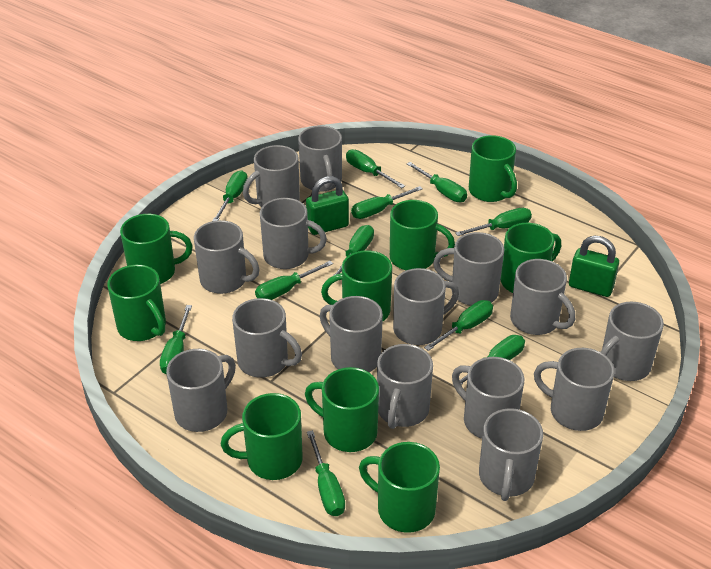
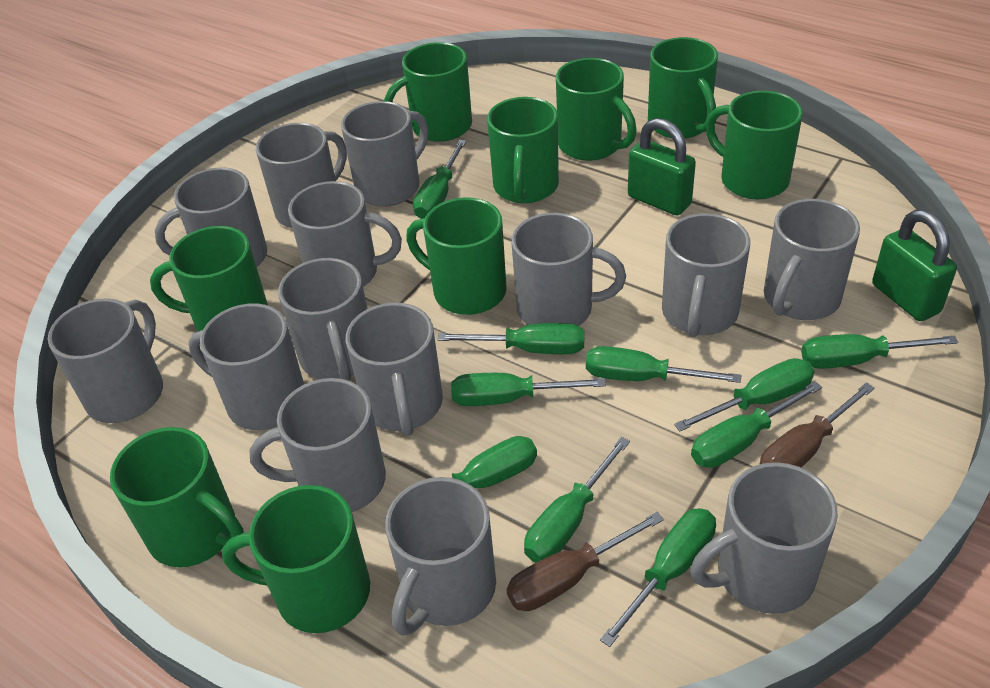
brown screwdriver: none = 0 -> [507,512,664,611] [760,383,875,468] = 2
green screwdriver: [160,305,192,374] [212,171,247,221] [255,261,333,300] [307,430,345,516] [333,225,374,276] [346,149,405,188] [351,186,423,219] [407,162,467,202] [424,300,493,351] [455,208,532,236] [459,335,525,385] = 11 -> [385,436,537,518] [413,140,467,219] [438,323,584,354] [451,373,606,406] [524,437,630,562] [586,346,741,383] [600,508,716,647] [674,358,814,431] [691,381,822,468] [801,334,958,369] = 10
grey mug: [166,349,236,432] [194,220,260,294] [232,298,302,378] [243,145,300,208] [260,198,327,269] [298,126,342,192] [320,296,383,372] [377,344,433,429] [393,268,459,345] [433,232,504,306] [452,357,525,439] [479,408,543,501] [510,259,575,335] [534,348,615,431] [601,302,664,381] = 15 -> [48,298,163,423] [155,167,267,267] [188,303,304,430] [250,378,386,512] [256,123,347,228] [278,258,367,381] [288,181,402,287] [341,101,428,207] [345,302,443,436] [385,477,496,636] [511,213,626,326] [662,213,750,337] [690,462,838,614] [764,199,860,320] = 14

